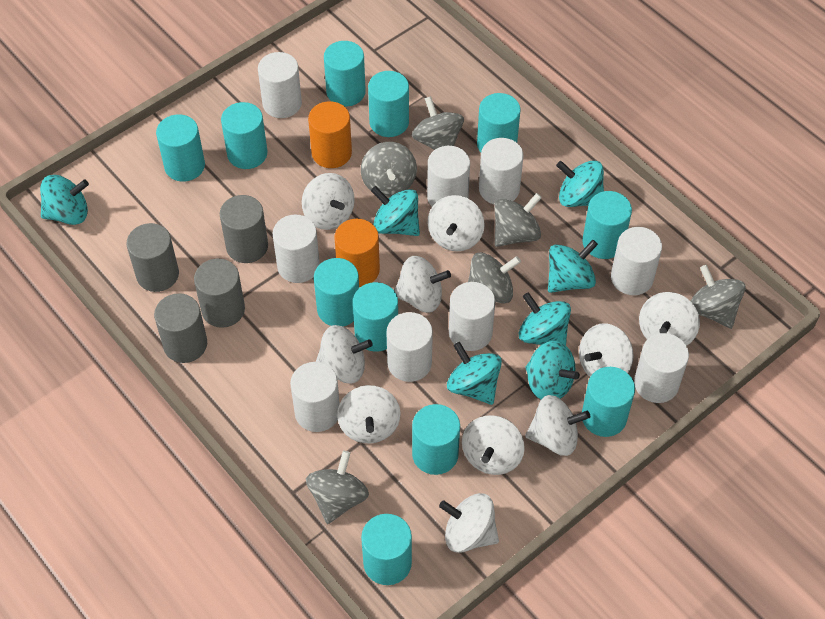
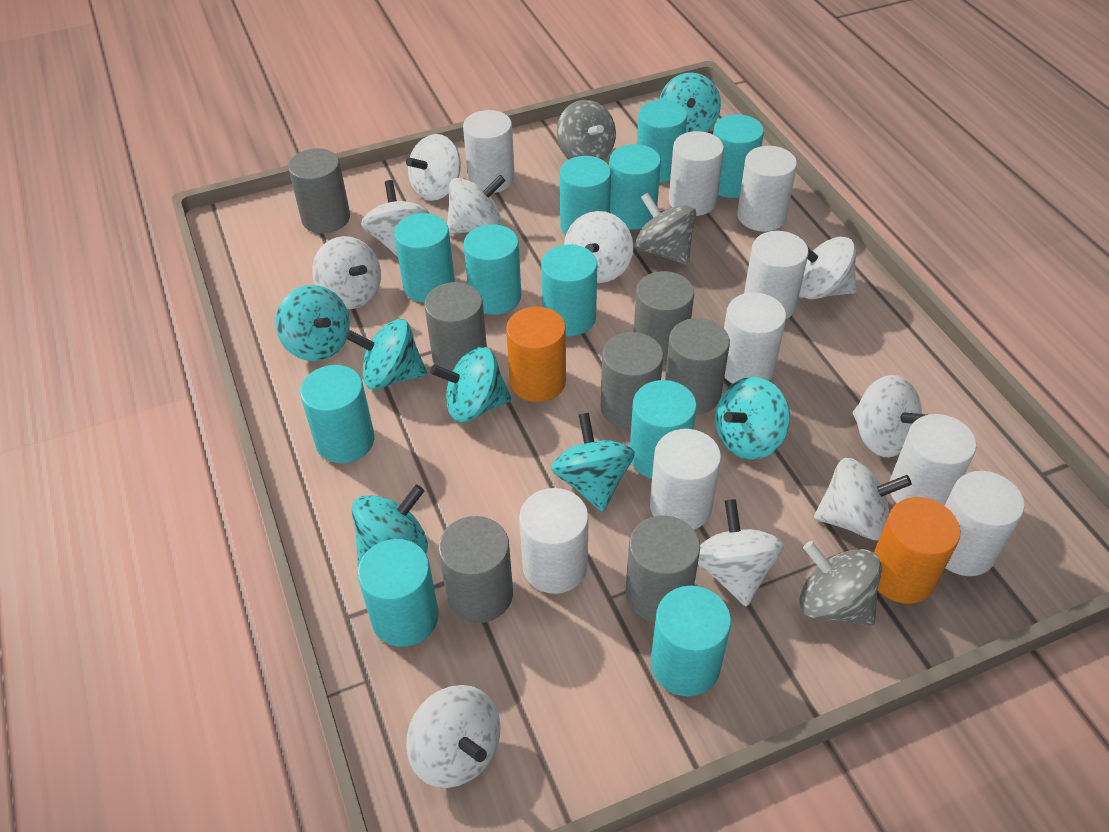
grey cylinder: [126,223,179,292] [154,293,207,363] [194,258,245,328] [220,195,268,263] = 4 -> [288,148,350,234] [424,282,487,371] [438,516,513,623] [601,332,663,429] [626,515,700,622] [634,271,694,365] [665,318,730,415] = 7
grey spinning top: [306,451,369,524] [361,142,417,197] [412,96,464,150] [468,252,521,303] [495,193,542,247] [691,265,746,329] = 6 -> [557,100,616,160] [635,193,696,265] [799,541,882,626] = 3

